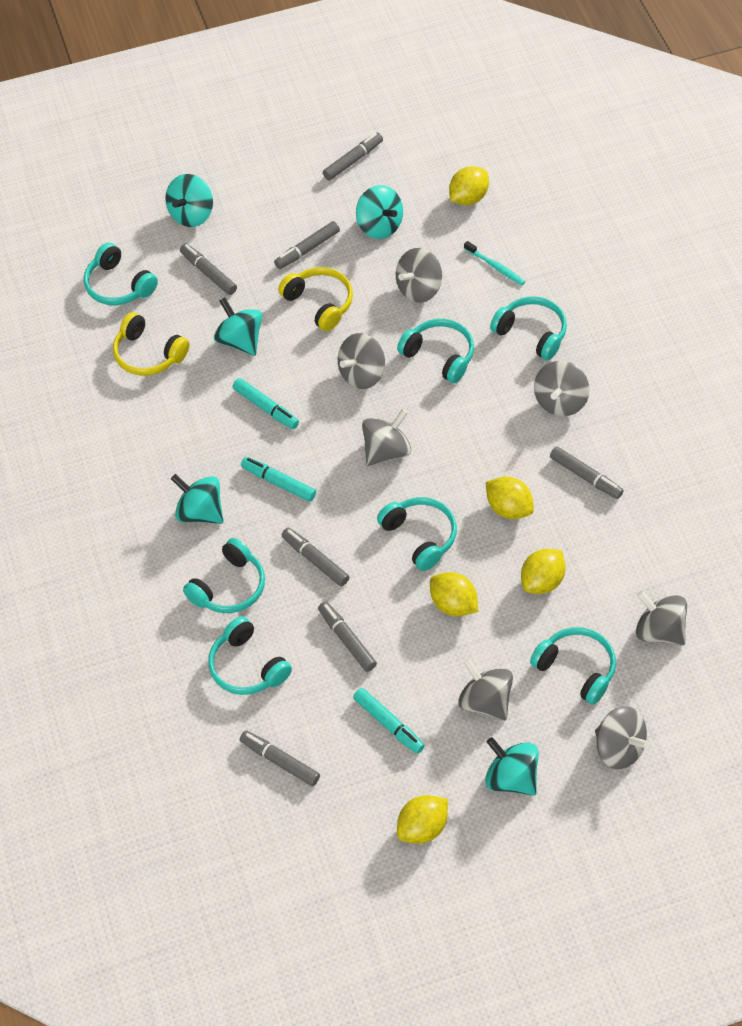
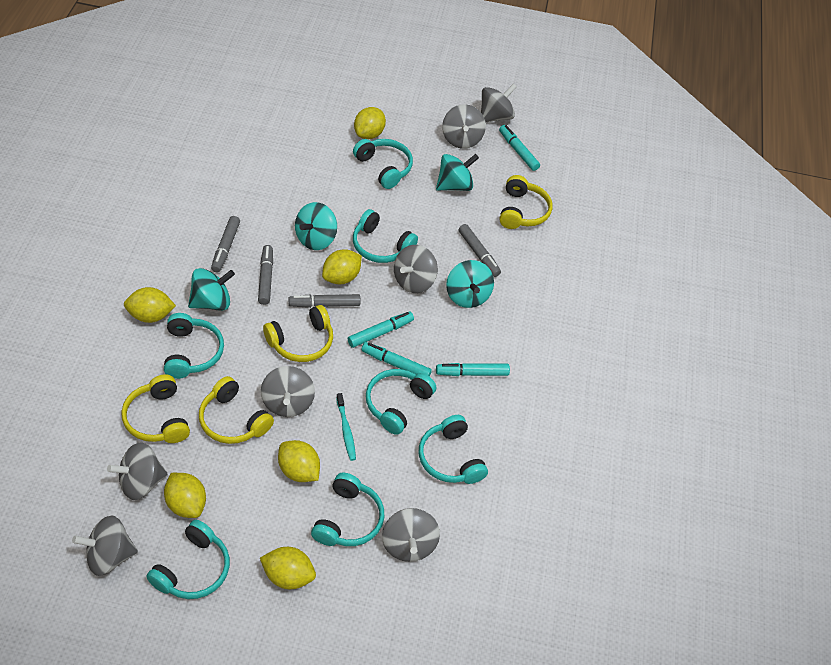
grey marker: [180,243,237,295] [240,731,320,786] [274,221,340,269] [282,528,349,586] [318,601,377,672] [323,133,383,180] [550,446,624,499] = 7 -> [211,216,240,272] [258,245,273,305] [289,294,360,308] [458,224,501,277] = 4
turquoise marker: [233,378,299,429] [241,457,316,502] [353,688,425,754] = 3 -> [348,311,414,348] [361,342,432,377] [436,363,510,376] [499,125,540,171] = 4
turquoise spinning top: [165,174,213,227] [171,474,223,524] [214,297,262,356] [356,185,403,239] [485,737,539,796] = 5 -> [188,268,235,311] [295,202,337,250] [436,154,479,191] [446,260,494,308] = 4
yellow headphones: [113,312,189,376] [278,267,353,331] = 2 -> [121,375,190,443] [199,376,274,444] [263,305,333,362] [499,175,553,229] = 4
yellow lemon: [397,795,448,844] [430,572,478,616] [449,166,489,205] [486,476,534,519] [521,549,566,594] = 5 -> [124,287,176,323] [164,473,206,518] [260,547,316,589] [278,440,320,482] [322,249,362,284] [354,107,386,139] = 6

